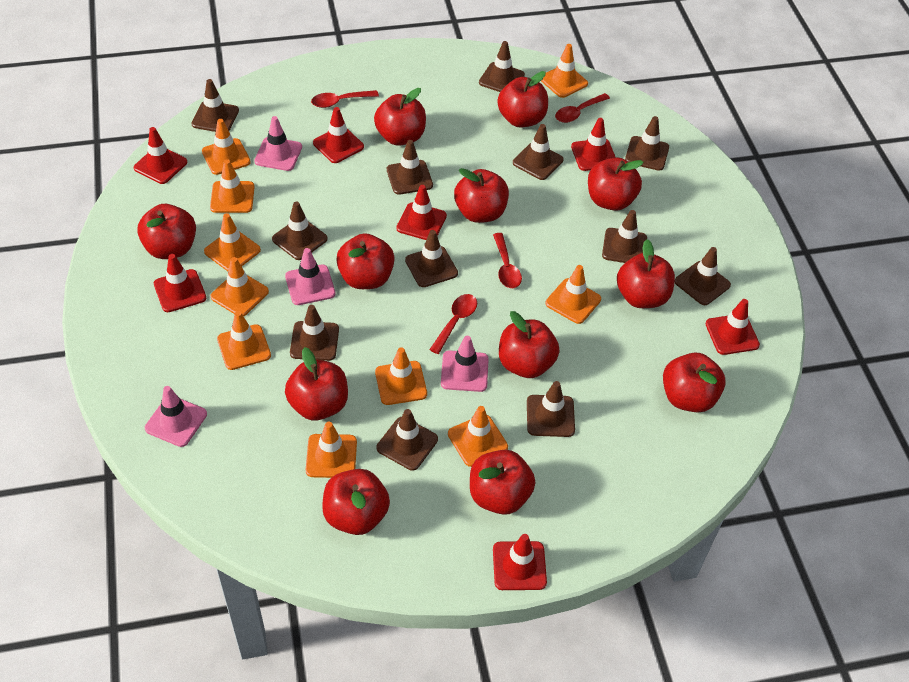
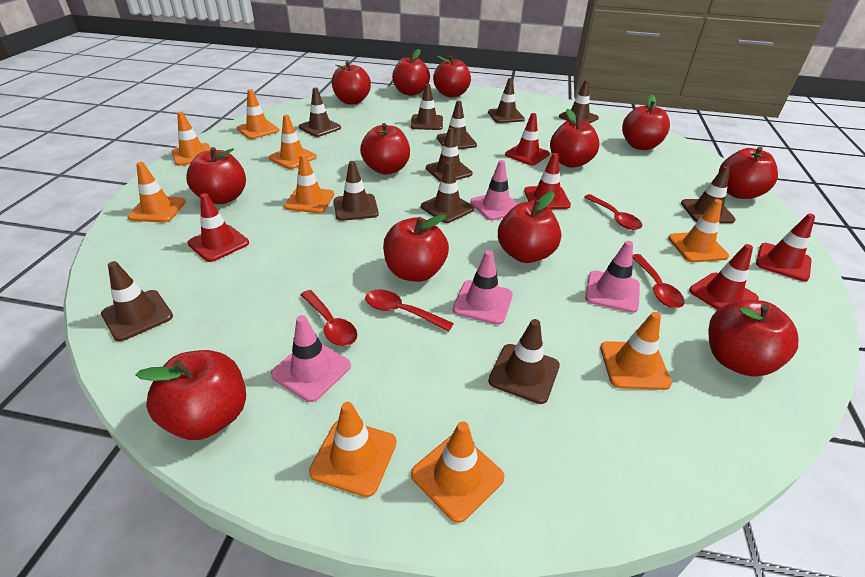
brown traffic cone: [191,79,239,132] [272,202,328,260] [290,305,339,361] [377,409,438,471] [387,140,433,195] [405,230,458,287] [479,41,525,92] [513,124,563,180] [527,381,575,437] [602,210,647,263] [625,116,669,171] [675,247,731,305] = 12 -> [101,261,173,341] [299,88,341,137] [334,161,379,221] [411,84,443,130] [421,161,474,223] [426,128,473,181] [437,101,477,150] [488,78,525,123] [488,319,560,404] [559,80,599,123] [681,166,736,223] = 11
orange traffic cone: [202,119,251,175] [204,213,261,271] [210,159,254,213] [211,257,269,316] [217,311,271,370] [306,422,357,478] [375,347,427,405] [448,406,508,467] [541,44,588,98] [545,265,601,324] = 10 -> [128,162,185,223] [171,112,211,166] [237,89,279,139] [269,115,317,169] [284,154,334,213] [309,402,397,497] [411,421,504,523] [600,312,672,390] [668,199,729,262] = 9
red traffic cone: [134,127,187,184] [154,254,206,312] [313,107,364,163] [396,185,447,240] [493,534,547,590] [571,118,616,171] [705,299,760,355] = 7 -> [187,193,249,262] [505,113,550,165] [524,153,571,209] [689,244,759,310] [756,213,815,281] = 5

